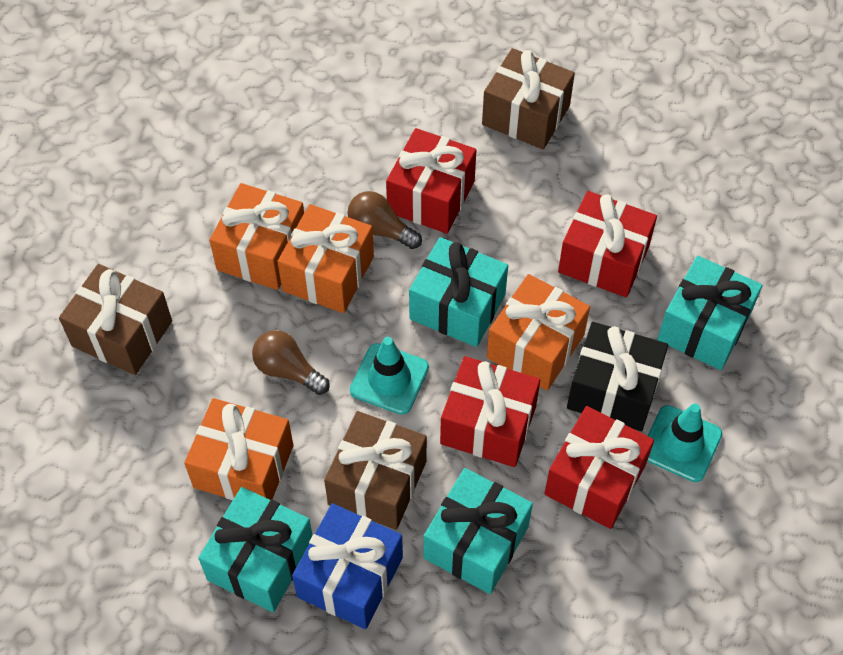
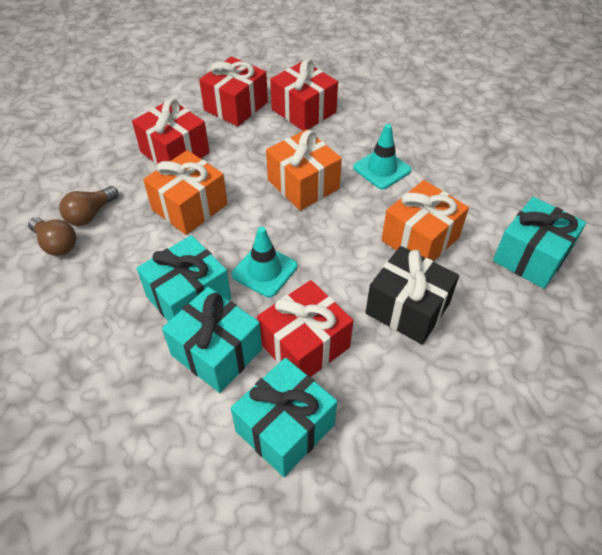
blue gift: [292,503,403,629] = 1 -> none = 0
brown gift: [59,264,172,375] [324,411,427,530] [482,48,575,149] = 3 -> none = 0
orange gift: [184,398,294,500] [209,183,304,290] [277,204,374,313] [487,274,590,391] = 4 -> [143,150,228,235] [266,129,342,211] [381,180,469,262] = 3

